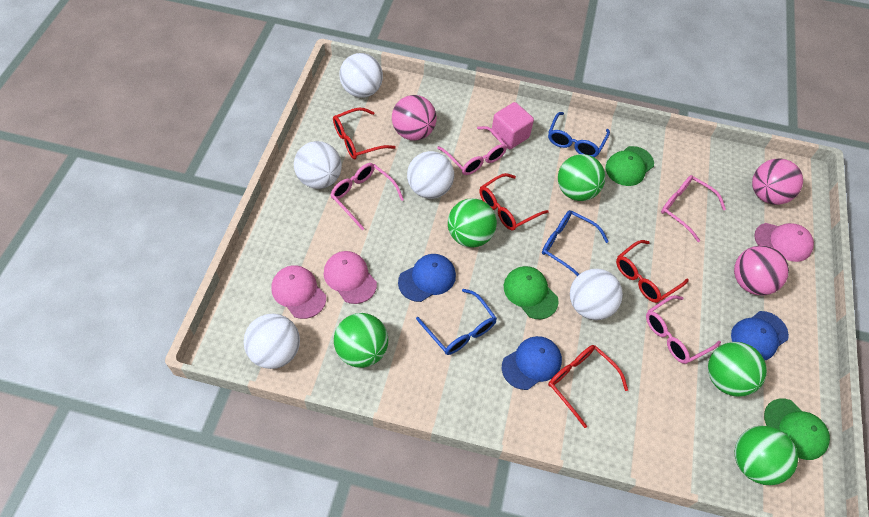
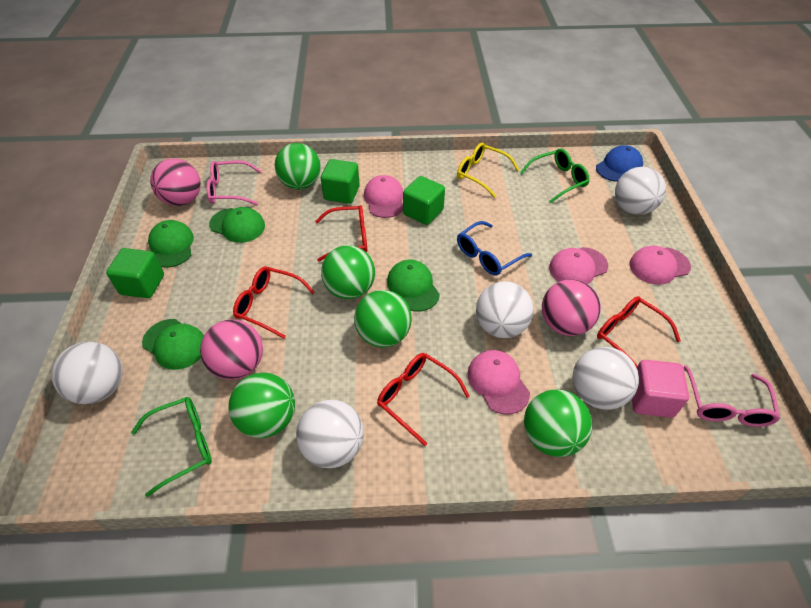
blue cap: [398,254,456,302] [502,336,562,390] [731,311,789,360] = 3 -> [596,145,643,182] = 1
blue glasses: [416,289,497,355] [542,210,609,276] [548,112,610,157] = 3 -> [457,221,532,276] = 1
green cap: [504,266,559,319] [606,146,654,186] [764,399,830,460] = 3 -> [142,319,204,370] [148,220,194,268] [209,207,265,243] [387,260,440,311] = 4
green cube: none = 0 -> [106,248,164,298] [321,159,360,204] [403,176,445,225] = 3
green glasses: none = 0 -> [131,397,212,497] [520,148,589,203] = 2
pink cap: [271,265,326,319] [324,251,377,304] [754,223,814,262] = 3 -> [364,175,403,218] [467,350,530,415] [549,247,608,284] [629,246,691,285] = 4
pink glasses: [330,163,404,230] [437,126,507,175] [646,295,721,364] [661,175,726,242] = 4 -> [206,160,261,205] [684,365,781,427] = 2
yellow glasses: none = 0 -> [457,143,519,198] = 1

